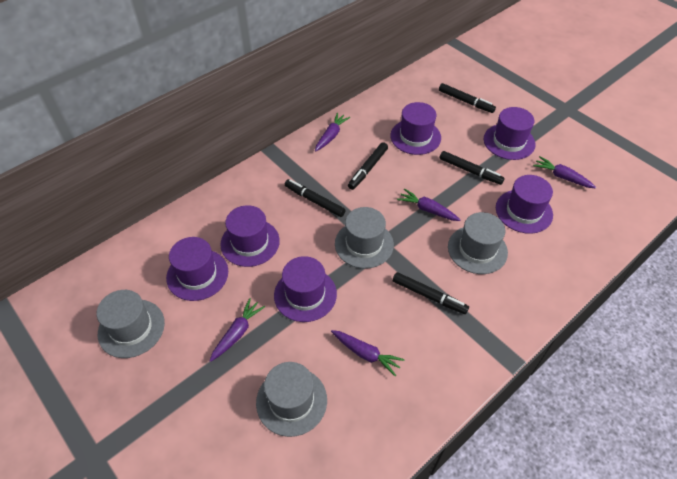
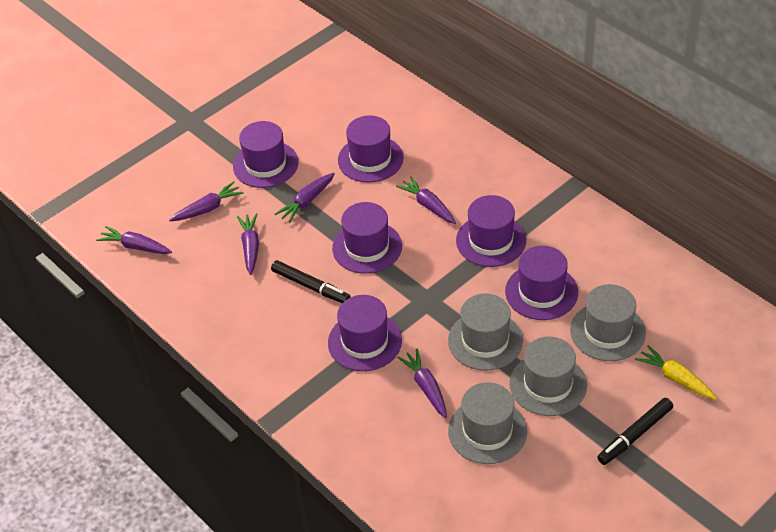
black marker: [285,179,346,217] [348,142,388,190] [393,272,469,314] [439,83,496,113] [439,151,504,185] = 5 -> [271,260,351,303] [597,398,673,465] = 2
purple carrot: [210,298,265,362] [315,113,350,152] [331,330,405,376] [397,189,460,221] [533,156,596,188] = 5 -> [96,226,172,254] [169,181,244,221] [237,213,259,275] [275,173,335,223] [396,176,456,224] [397,348,447,418] = 6
yellow carrot: none = 0 -> [635,345,717,400] = 1

